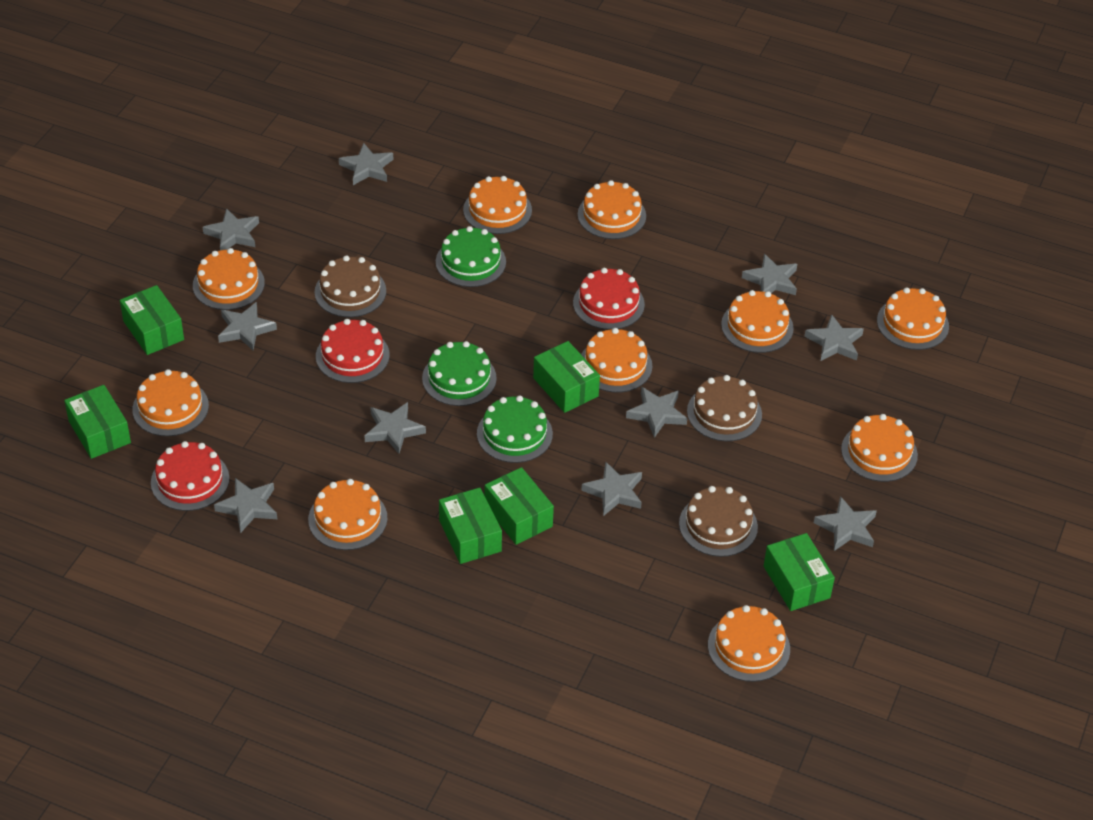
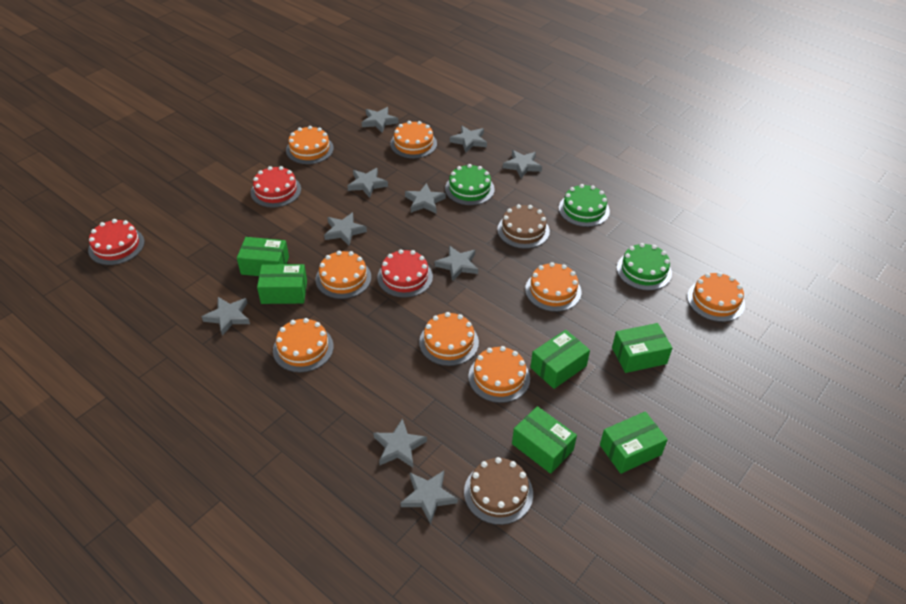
brown cake: [315,255,386,317] [679,486,758,557] [687,375,762,441] = 3 -> [464,457,533,525] [497,204,550,249] = 2
orange cake: [132,369,209,436] [193,248,265,310] [308,479,387,550] [463,176,532,234] [578,180,646,239] [581,328,652,393] [708,605,790,682] [721,290,794,353] [841,414,918,482] [877,288,949,350] = 10 -> [273,318,334,372] [286,126,334,164] [316,251,371,299] [390,121,437,158] [419,312,479,366] [468,346,530,403] [525,262,582,312] [687,272,745,322] = 8

